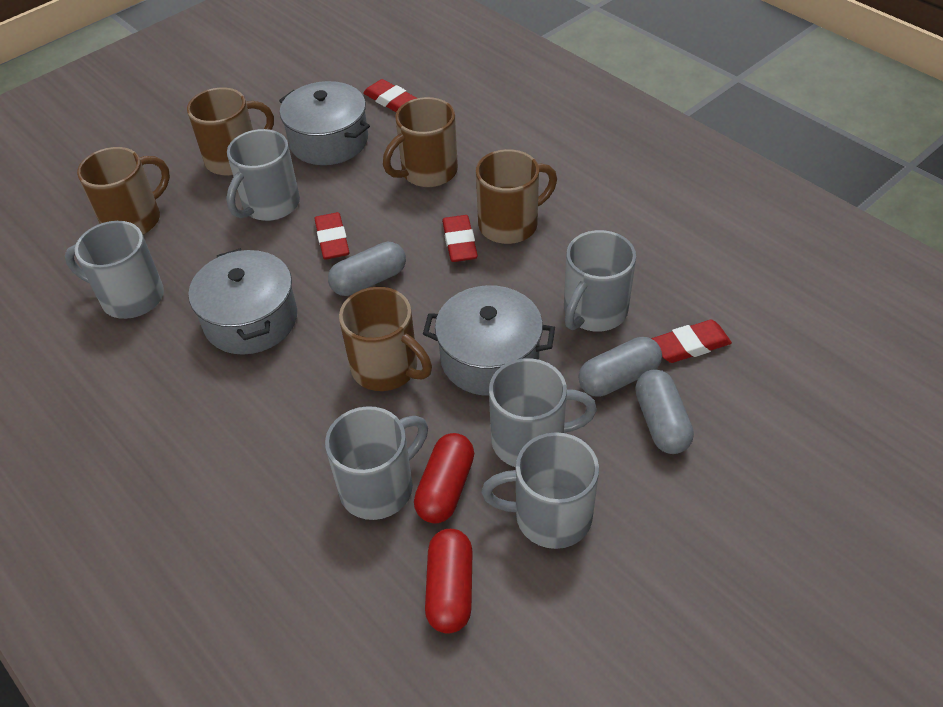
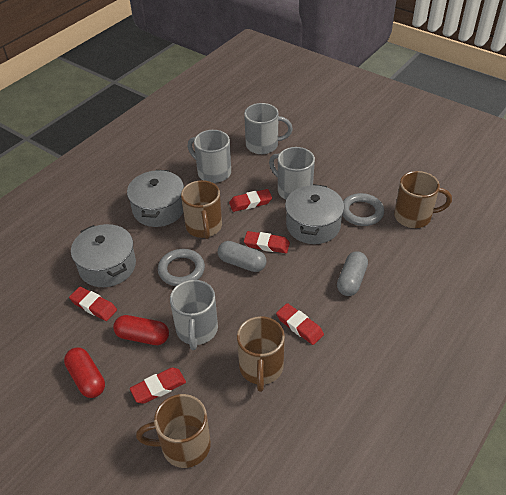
brown mug: [77,147,170,235] [187,87,274,176] [339,287,432,391] [383,97,458,187] [476,149,557,244] = 5 -> [136,394,211,468] [181,180,222,239] [237,316,285,392] [394,171,452,228] = 4
grey capsule: [328,242,406,296] [578,337,662,397] [635,369,694,454] = 3 -> [218,241,266,272] [337,251,368,296] = 2
grey mug: [65,221,164,319] [226,129,300,221] [325,406,428,520] [482,432,599,549] [489,358,597,467] [564,230,636,331] = 6 -> [170,280,218,350] [187,130,231,183] [244,103,293,154] [269,147,315,200] = 4
grey ring: none = 0 -> [158,249,205,286] [342,193,384,226] = 2
red eraser: [314,212,349,260] [363,79,417,112] [442,215,478,262] [652,320,732,363] = 4 -> [69,286,117,321] [130,367,186,404] [229,189,272,212] [244,231,290,253] [276,303,324,345] = 5

